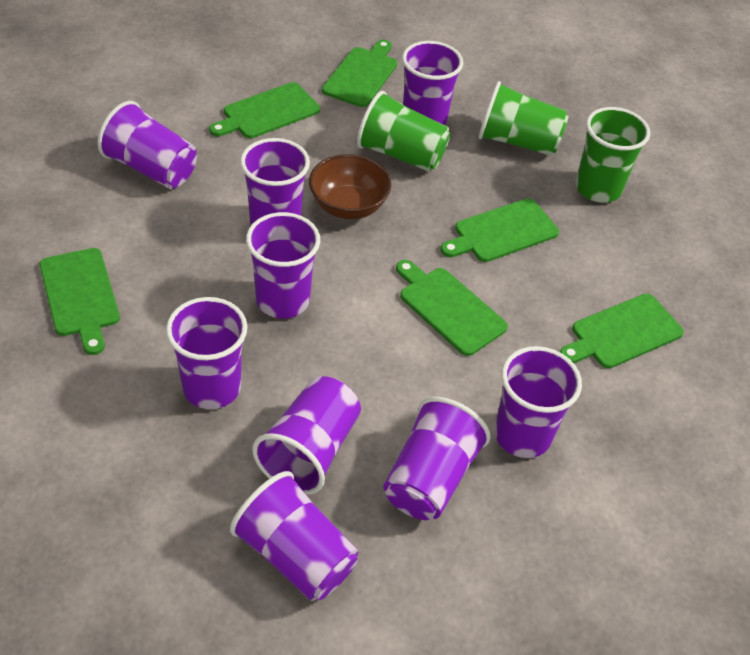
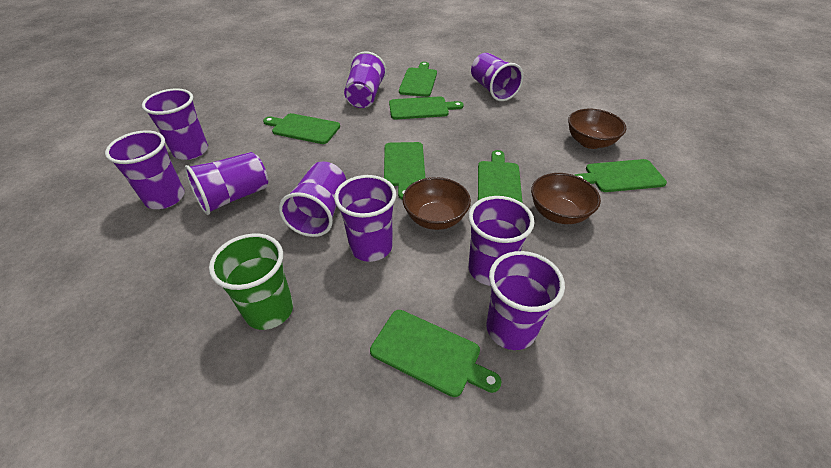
brown bowl: [309,154,391,219] = 1 -> [403,177,471,230] [531,173,601,224] [568,109,626,149] = 3
green cup: [357,91,450,172] [478,81,569,156] [576,107,650,203] = 3 -> [209,233,293,330] = 1
green cutting board: [40,248,120,355] [209,82,320,138] [322,40,397,107] [396,260,508,356] [441,199,559,262] [560,294,684,369] = 6 -> [263,113,340,144] [370,310,502,397] [384,142,425,200] [389,96,463,119] [399,62,437,97] [478,150,523,203] [575,159,667,192] = 7

